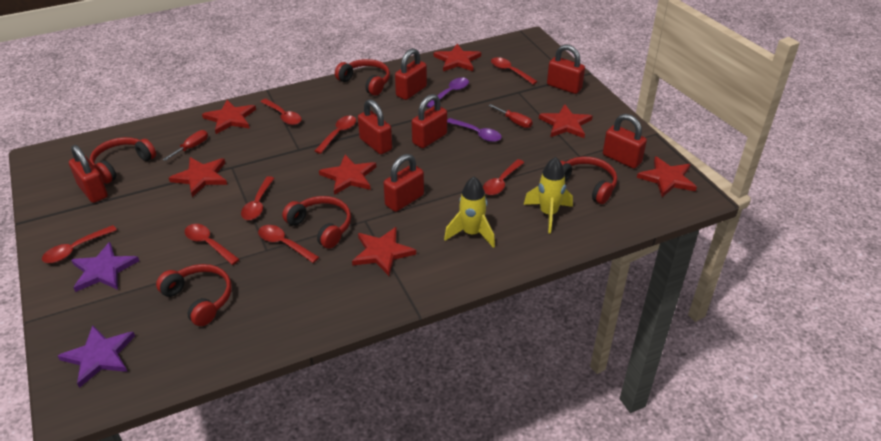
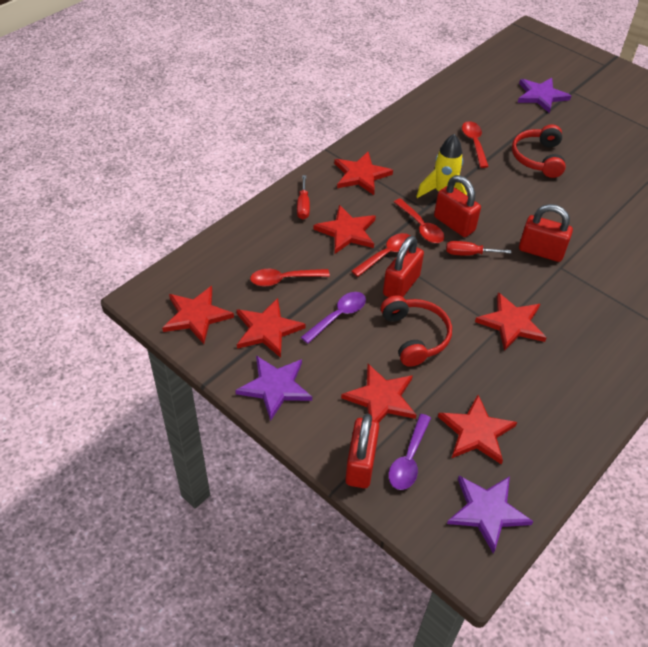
purple star: [58,325,135,388] [71,242,139,292] = 2 -> [235,356,312,421] [447,476,534,554] [518,78,571,113] = 3
red headphones: [90,137,156,184] [156,264,232,326] [282,196,351,249] [335,59,390,96] [560,157,617,204] = 5 -> [381,295,452,367] [512,124,566,178] = 2
red padlock: [69,145,108,203] [358,99,392,154] [383,154,424,212] [395,48,427,100] [412,94,447,148] [547,44,585,94] [603,114,647,169] = 7 -> [345,414,379,488] [383,236,424,297] [434,175,481,237] [519,204,573,262] = 4
red spoon: [42,225,117,263] [185,224,240,265] [241,176,274,220] [258,225,319,263] [260,99,301,125] [315,116,356,154] [483,159,524,195] [491,57,538,85] = 8 -> [250,269,330,287] [352,233,411,277] [394,198,444,243] [462,121,489,168] = 4
yellow rocket: [444,176,495,248] [524,157,573,233] = 2 -> [416,134,467,198] = 1

